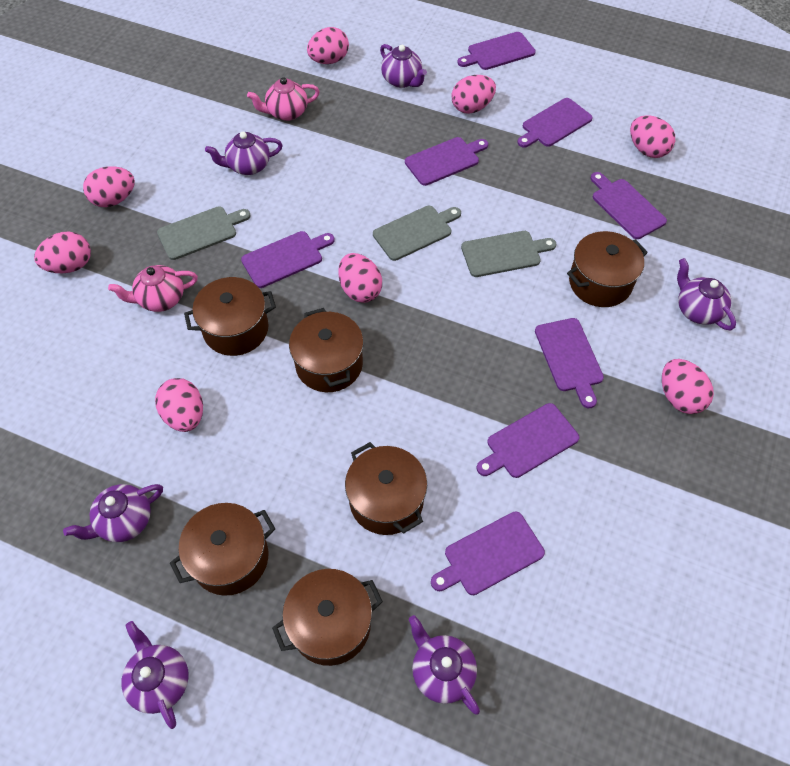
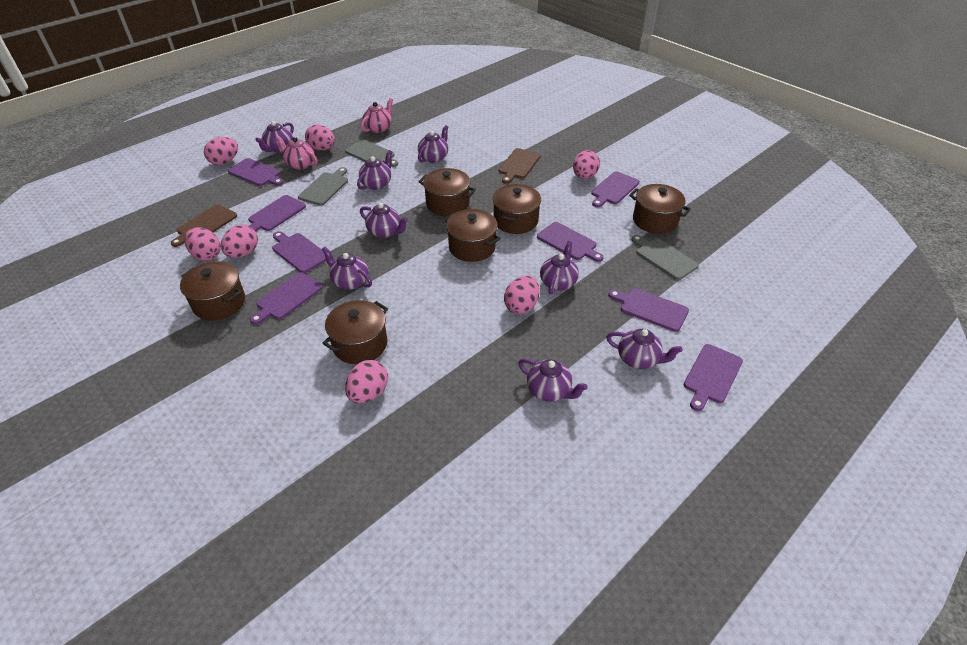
brown cutting board: none = 0 -> [171,205,237,247] [499,148,541,184] = 2
pink egg: [34,231,91,273] [83,166,135,207] [155,378,203,432] [307,27,349,64] [338,253,382,303] [452,75,496,114] [630,115,675,158] [662,359,714,414] = 8 -> [185,227,221,261] [204,137,238,165] [221,225,258,258] [305,124,335,151] [345,360,388,403] [504,276,540,314] [573,150,600,179] = 7
purple teapot: [63,484,163,542] [122,621,189,729] [205,132,283,175] [380,44,427,88] [409,615,480,715] [677,258,736,331] = 6 -> [255,121,294,153] [322,247,372,290] [357,150,392,190] [360,203,408,238] [418,125,448,163] [518,358,588,402] [540,241,579,294] [606,329,682,369] = 8

